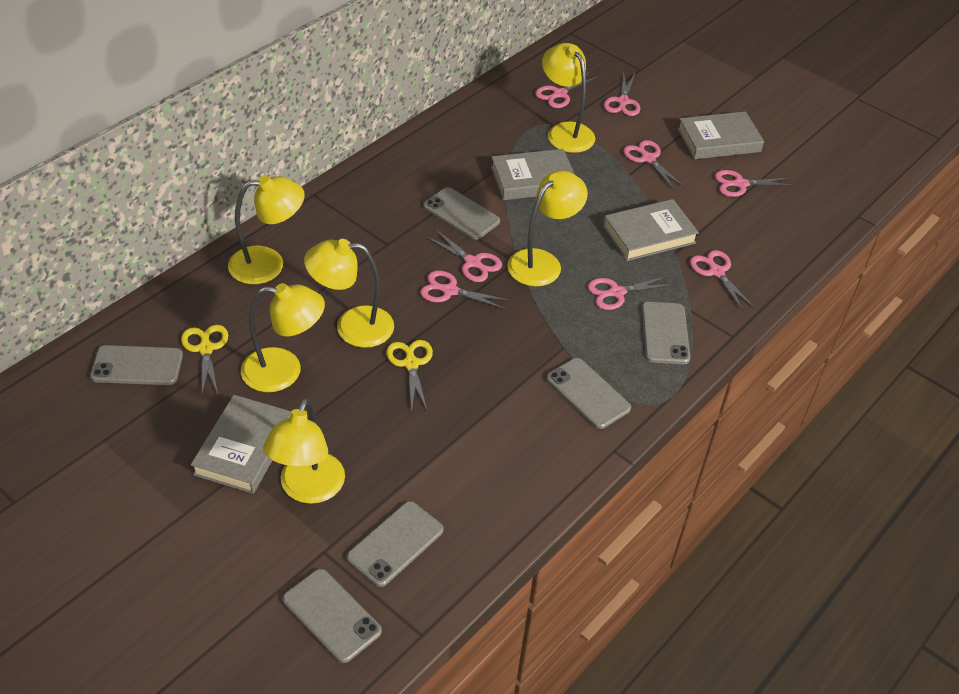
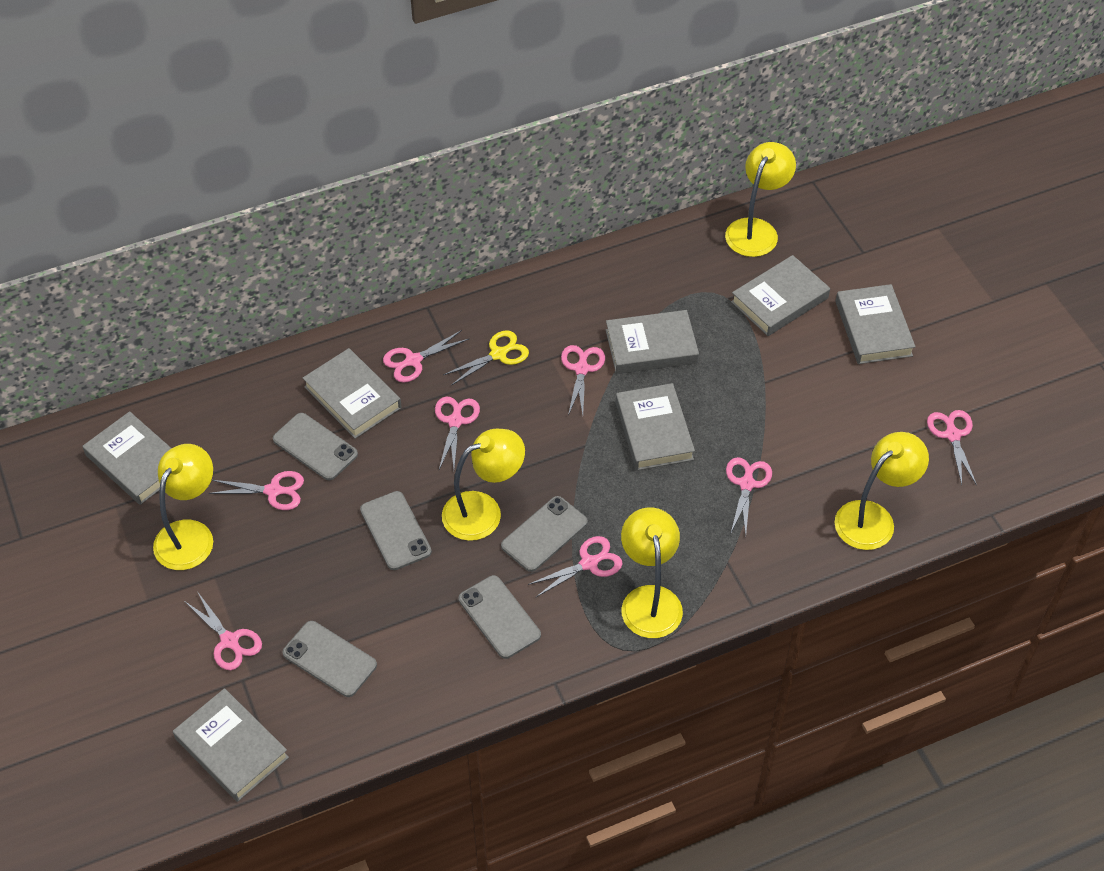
grey book: [191,395,291,494] [491,149,575,200] [603,199,699,261] [677,111,764,159] = 4 -> [83,411,172,505] [173,688,289,802] [303,348,401,439] [606,310,699,374] [616,383,695,470] [731,255,830,336] [835,284,916,364] = 7
grey phone: [90,345,183,385] [282,569,382,663] [347,501,444,587] [423,187,500,240] [546,358,631,429] [641,302,690,364] = 6 -> [273,413,358,480] [283,621,377,697] [360,491,432,570] [459,575,541,659] [501,496,588,572] = 5
yellow lamp: [228,175,305,284] [241,283,325,392] [263,398,345,504] [304,239,394,348] [507,171,588,286] [542,43,595,153] = 6 -> [153,444,213,570] [442,429,525,541] [621,507,683,638] [725,142,796,257] [835,432,929,550] = 5
yellow scissors: [181,325,228,394] [386,340,433,412] = 2 -> [443,330,529,385] = 1

